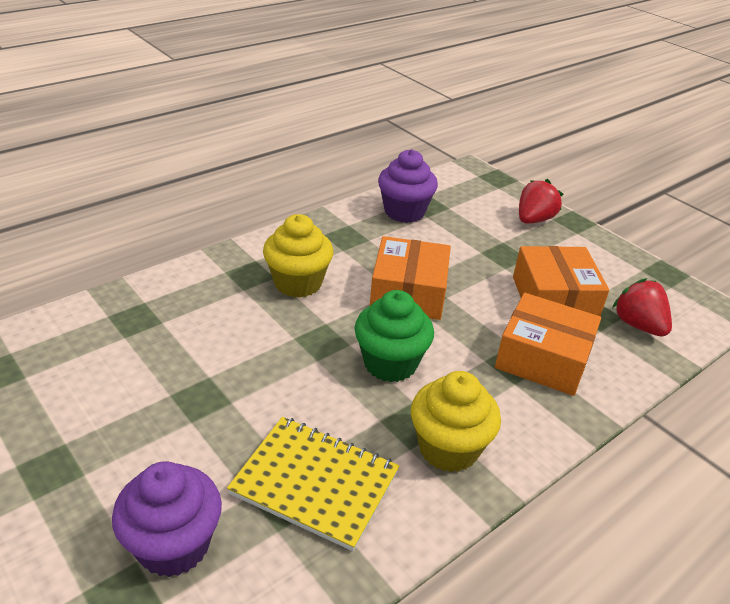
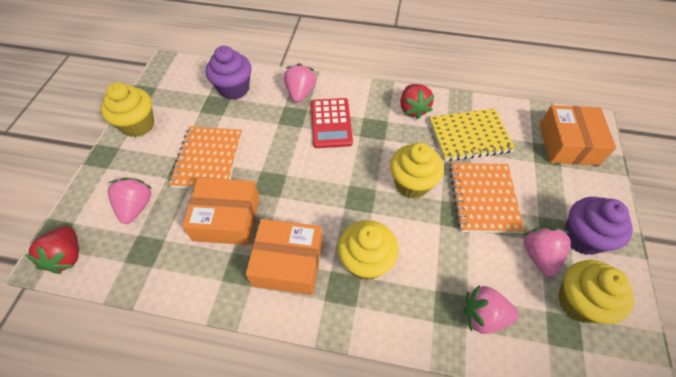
green cupcake: [355,290,434,382] = 1 -> none = 0
orange notebook: none = 0 -> [168,126,242,189] [449,163,525,233] = 2
pink strawberry: none = 0 -> [108,178,153,224] [284,63,316,103] [463,285,519,334] [523,226,571,277] = 4
red calculator: none = 0 -> [311,98,353,148] = 1
yellow cupcake: [263,214,333,298] [411,371,501,472] = 2 -> [101,82,154,137] [338,220,399,280] [390,143,444,199] [558,260,634,324] = 4

